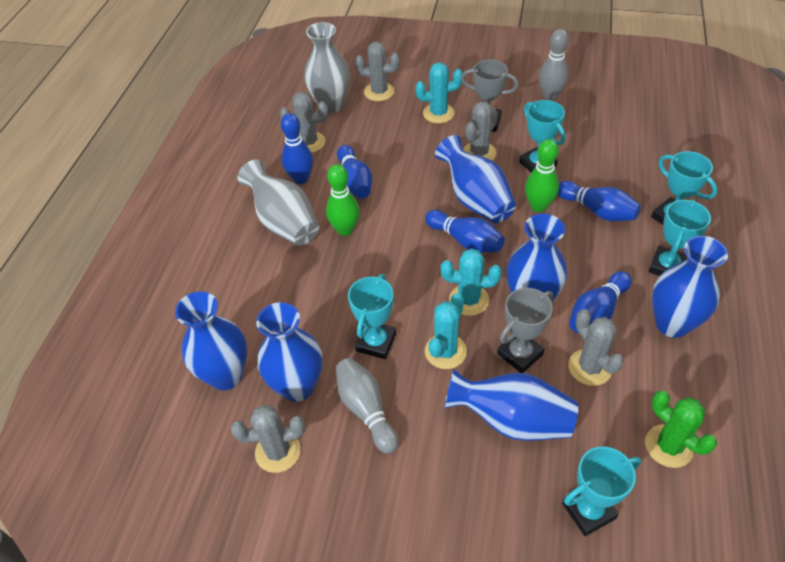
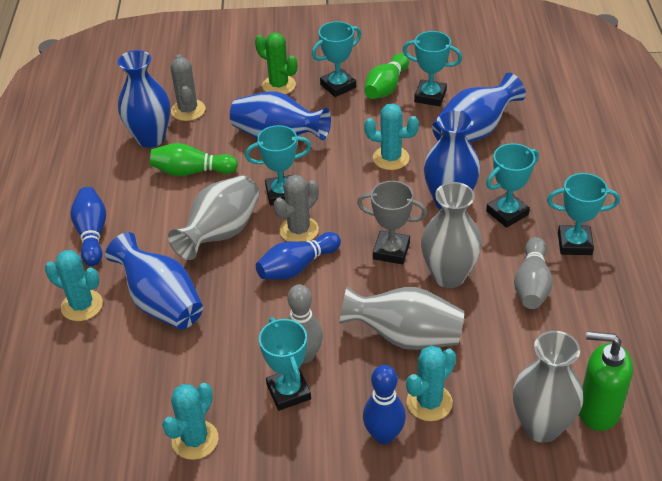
blue bowling pin: [281,113,313,184] [337,145,373,199] [425,210,505,253] [558,181,641,221] [569,271,632,333] = 5 -> [70,187,106,266] [256,232,341,280] [363,365,406,444] = 3
blue vase: [175,291,247,390] [256,302,322,402] [435,135,516,224] [444,369,578,441] [506,214,567,302] [652,236,728,338] = 6 -> [105,232,203,330] [118,50,170,148] [230,91,331,140] [424,110,480,210] [432,73,526,143] = 5
green soap dispenser: none = 0 -> [579,331,633,431] = 1
grey cactus: [231,404,305,473] [280,92,328,153] [355,42,400,101] [463,101,498,160] [568,309,624,386] = 5 -> [171,54,205,121] [273,175,319,242] = 2
grey trophy: [461,59,519,132] [497,288,553,373] = 2 -> [357,181,427,264] = 1
grey vase: [237,159,319,245] [304,22,350,113] = 2 -> [168,175,259,260] [340,286,464,350] [421,182,482,288] [513,331,583,443] = 4
turquoise cactus: [415,62,463,123] [425,293,467,369] [441,248,502,316] = 3 -> [45,250,103,321] [162,383,219,460] [364,103,419,170] [406,346,456,421] = 4
turquoise trophy: [348,274,396,359] [519,100,566,172] [562,446,641,536] [648,199,711,276] [651,151,718,225] = 5 -> [245,125,311,206] [259,317,311,411] [312,21,361,97] [403,31,462,106] [486,143,539,228] [547,173,620,255] = 6

